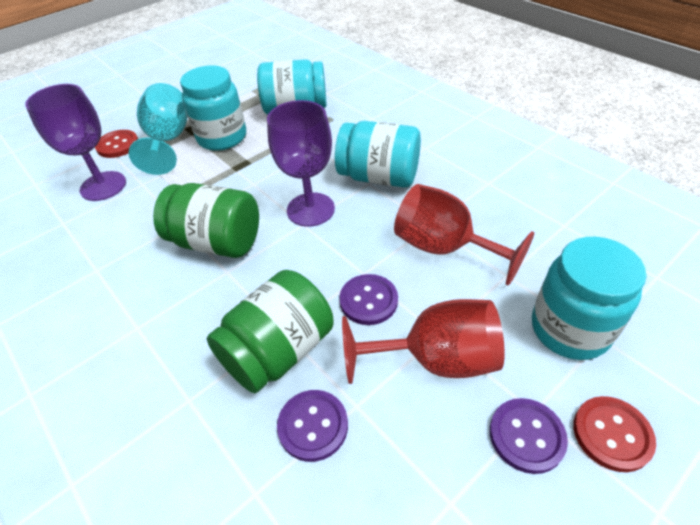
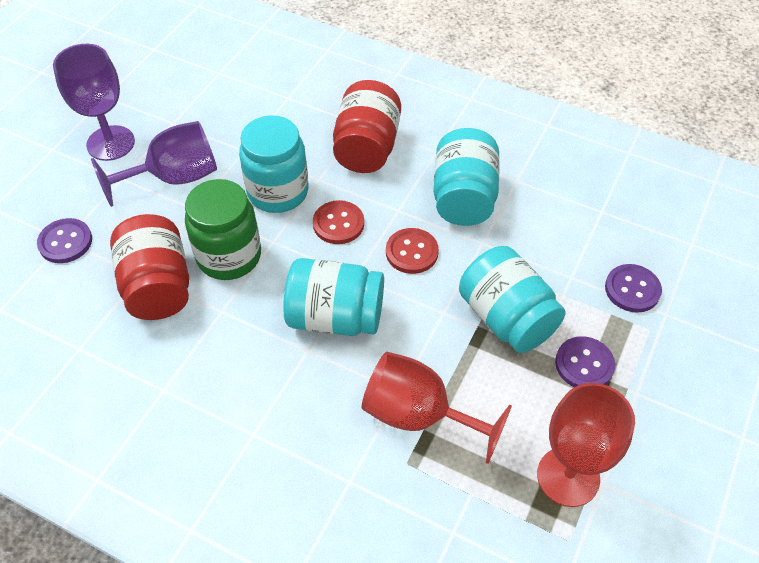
green jar: [153,183,259,258] [207,270,334,393] = 2 -> [185,179,261,280] = 1
red jar: none = 0 -> [110,214,189,320] [333,80,401,173] = 2
turquoise goblet: [128,83,187,175] = 1 -> none = 0

